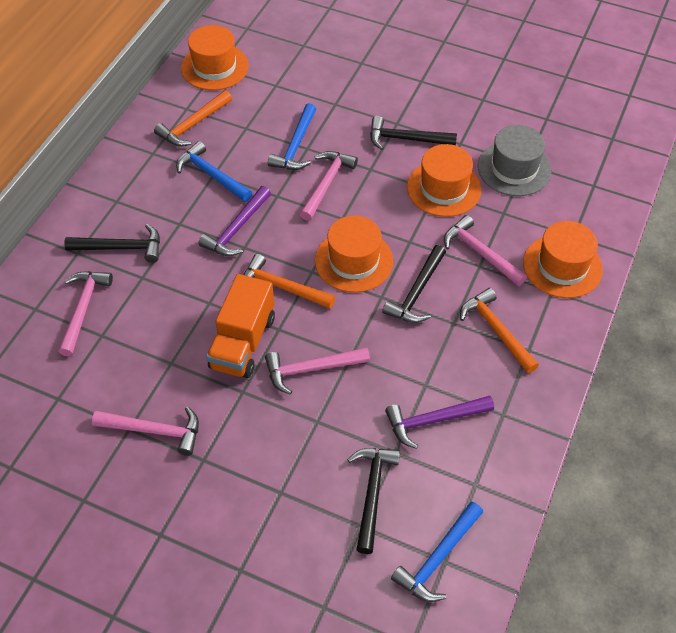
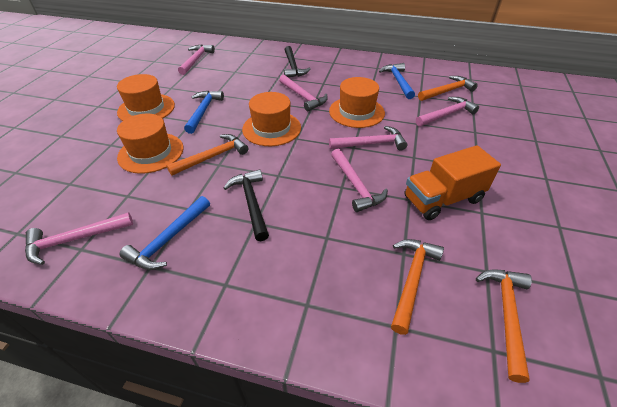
black hammer: [64,224,160,263] [347,448,400,554] [370,116,457,150] [382,245,446,323] = 4 -> [224,169,269,241] [284,46,311,78] = 2
grey hat: [478,125,552,196] = 1 -> none = 0
orange hammer: [154,90,232,146] [244,254,335,309] [460,288,539,373] = 3 -> [166,134,248,176] [391,239,444,335] [418,76,478,101] [476,270,532,383] = 4
pink hammer: [58,271,113,356] [92,407,199,456] [265,347,370,395] [300,151,358,221] [444,215,527,286] = 5 -> [25,212,133,265] [178,45,215,75] [279,75,328,111] [329,126,408,150] [331,149,388,212] [416,97,479,127] = 6
purple hammer: [198,186,271,256] [385,396,494,449] = 2 -> none = 0

